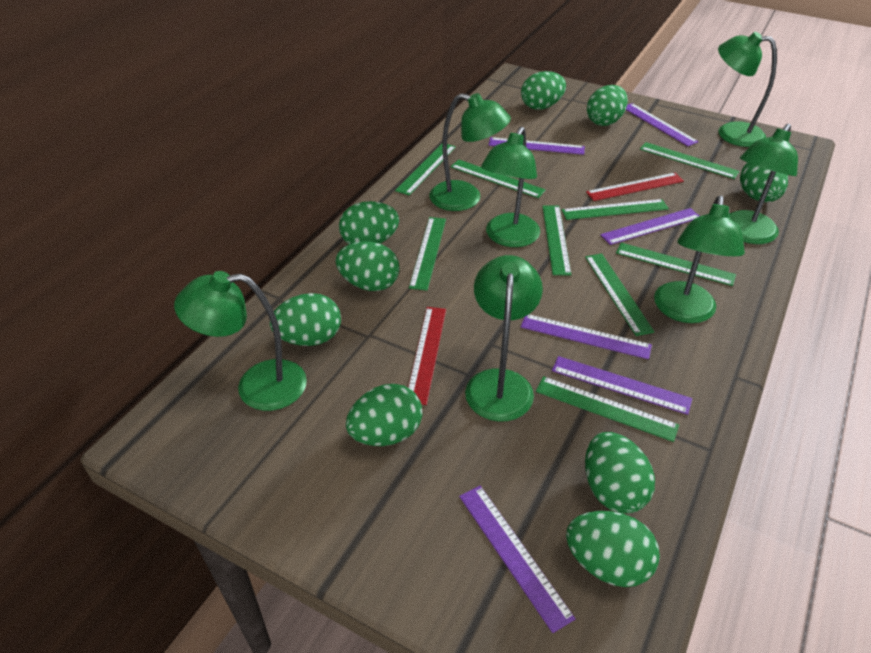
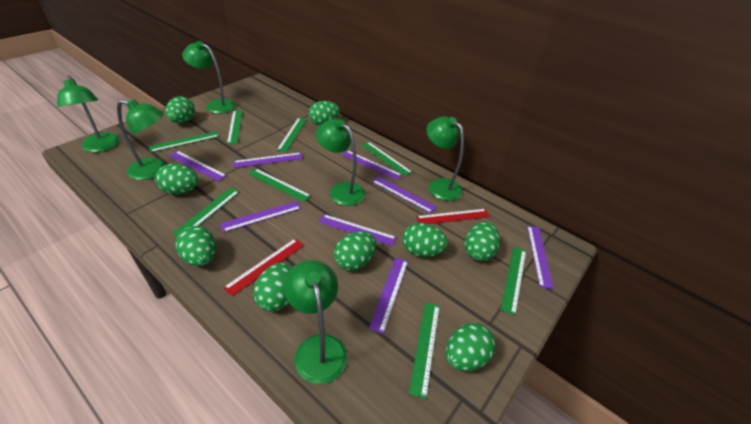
green lamp: [174,271,307,411] [429,93,511,211] [465,255,543,422] [481,127,540,247] [654,196,745,323] [718,32,777,147] [728,124,798,244] = 7 -> [57,76,119,152] [117,99,165,180] [182,41,236,114] [284,260,347,384] [316,119,366,206] [426,117,464,201] = 6
green ruler: [395,144,456,195] [409,217,446,291] [450,159,546,198] [536,376,679,442] [542,205,572,275] [562,199,669,220] [585,253,655,336] [616,243,736,286] [640,142,740,179] = 9 -> [149,131,220,152] [172,188,239,237] [227,110,243,144] [248,169,311,202] [277,118,307,152] [361,142,412,176] [409,303,440,399] [501,247,526,315] = 8
purple ruler: [459,486,576,633] [488,137,585,155] [521,315,652,359] [552,356,692,415] [600,208,699,245] [626,103,698,146] = 6 -> [169,151,227,181] [220,201,301,232] [233,152,303,168] [319,214,397,246] [342,150,402,180] [369,257,408,334] [372,176,437,213] [527,226,554,289] = 8

